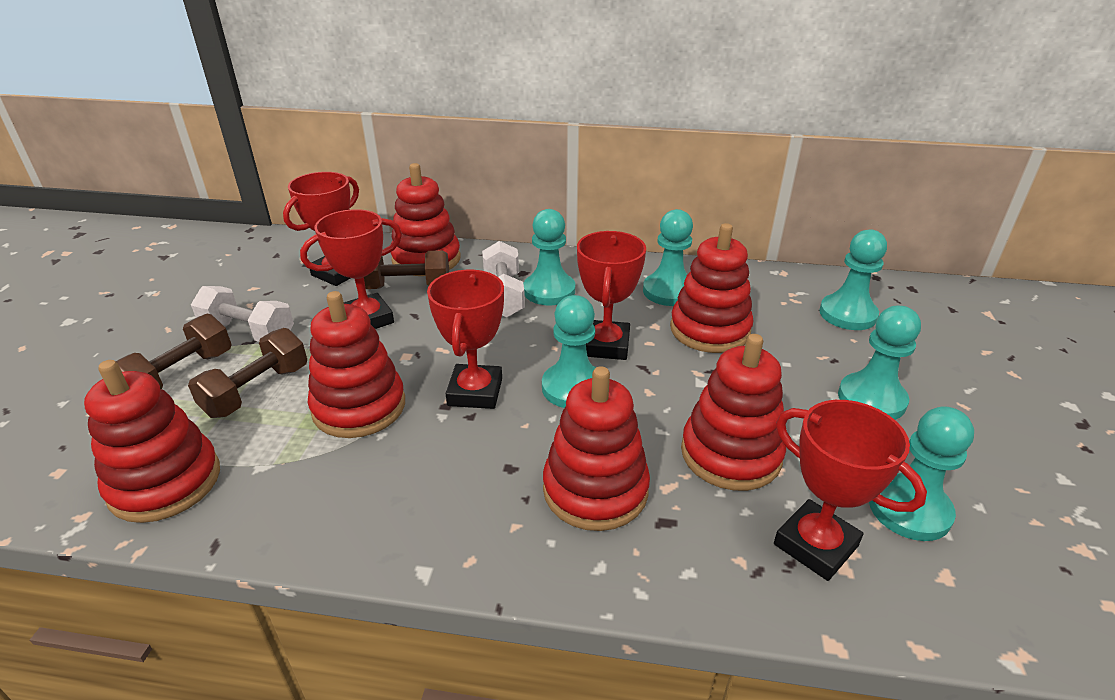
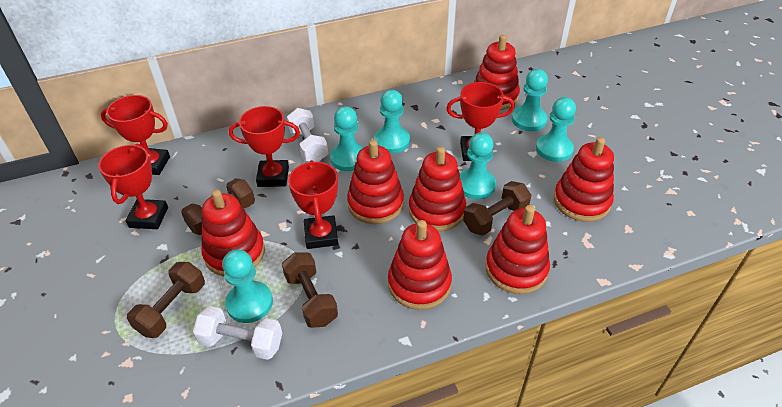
brown dumbbell: [116,314,232,389] [188,328,307,418] [364,250,449,289] = 3 -> [127,262,205,338] [181,178,255,235] [282,252,338,328] [463,181,531,236] = 4
red stacking toy: [84,360,220,523] [308,291,405,438] [390,163,461,276] [543,366,650,531] [670,223,753,353] [681,334,786,491] = 6 -> [202,189,265,276] [347,140,404,224] [388,220,452,310] [409,146,466,231] [474,35,520,110] [486,205,550,294] [554,137,614,222] = 7

